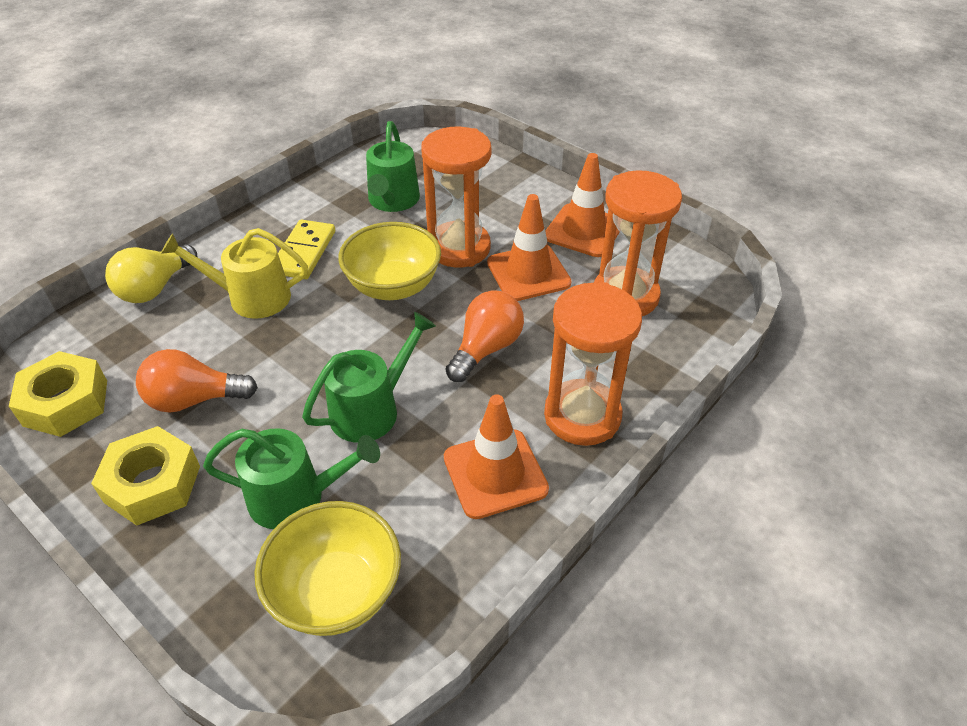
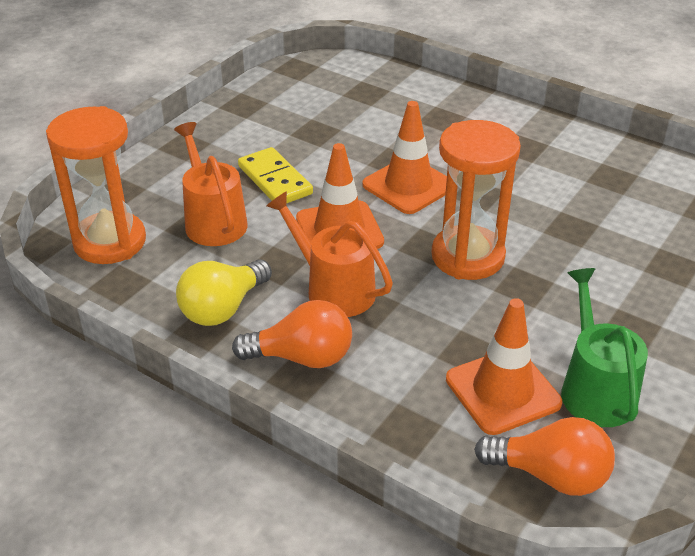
green watering can: [203,428,380,529] [302,312,436,443] [366,121,420,212] = 3 -> [561,268,648,427] = 1
orange hourglass: [421,126,491,268] [544,282,642,446] [594,170,682,316] = 3 -> [46,106,146,264] [431,120,521,280] = 2
orange watering can: none = 0 -> [174,122,248,246] [266,191,393,317] = 2
yellow bowl: [254,501,401,636] [338,222,441,300] = 2 -> none = 0
yellow nut: [9,351,107,437] [91,426,200,526] = 2 -> none = 0
yellow watering can: [161,228,308,319] = 1 -> none = 0

